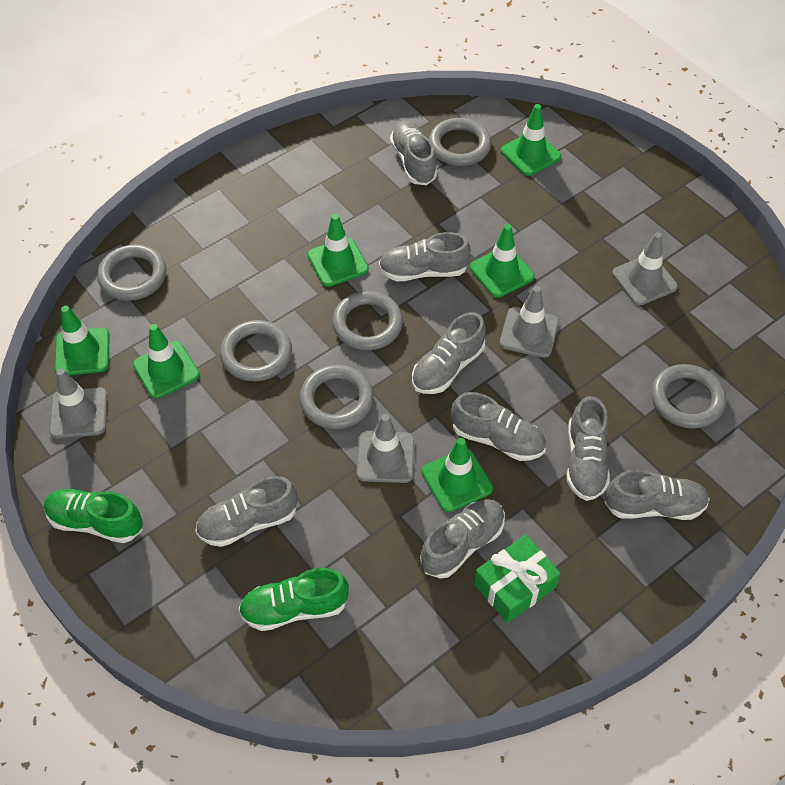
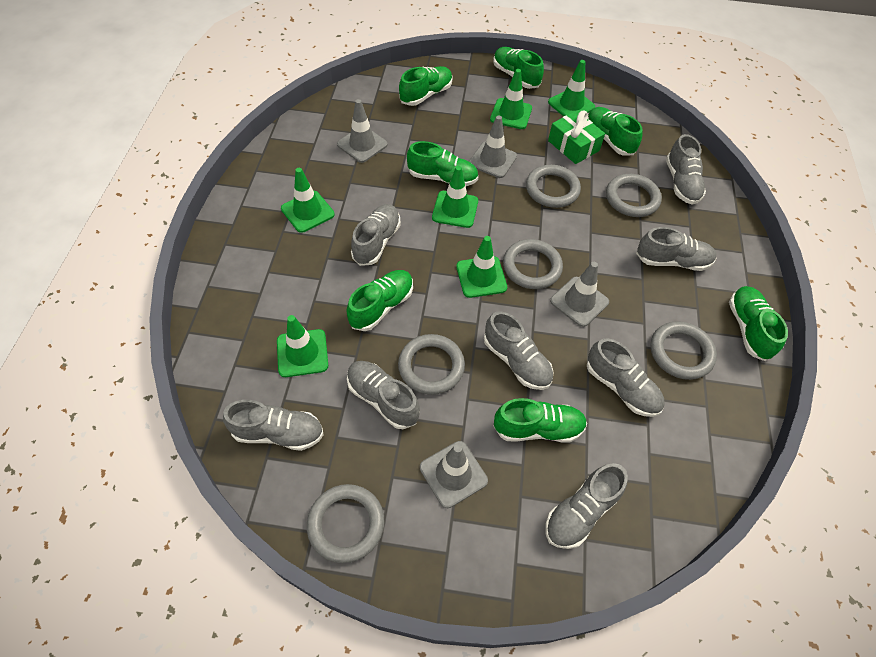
green shoe: [44,489,143,543] [238,567,349,631] = 2 -> [346,270,413,331] [399,66,453,106] [407,141,478,186] [493,47,544,89] [493,398,587,443] [587,107,643,156] [729,286,788,361] = 7

